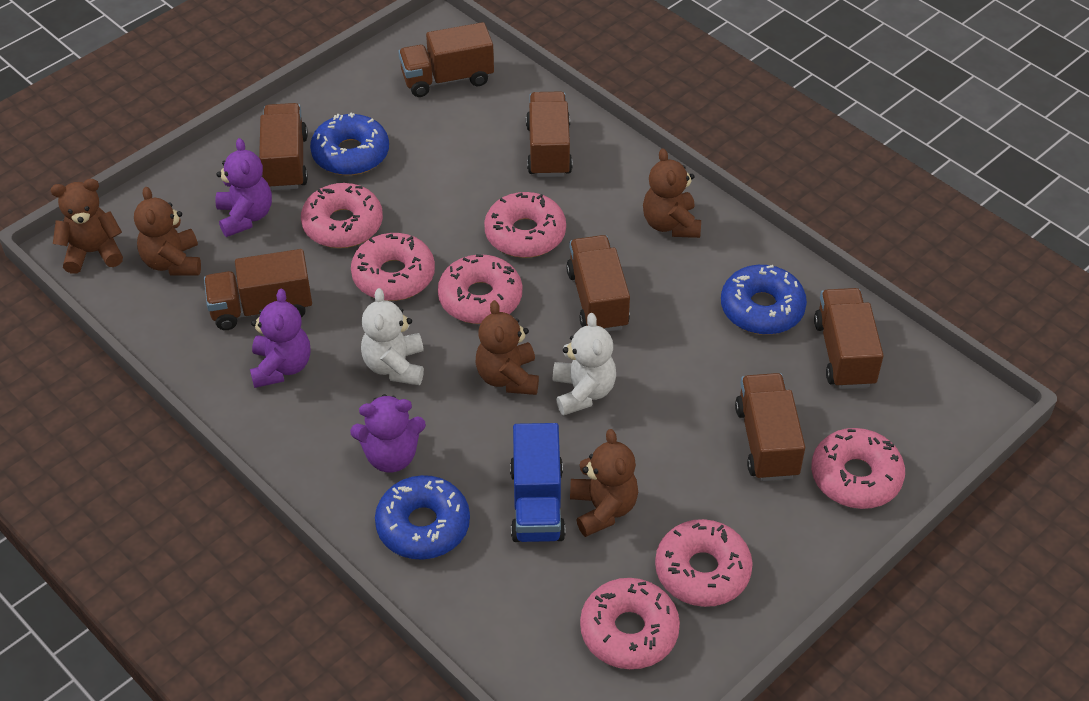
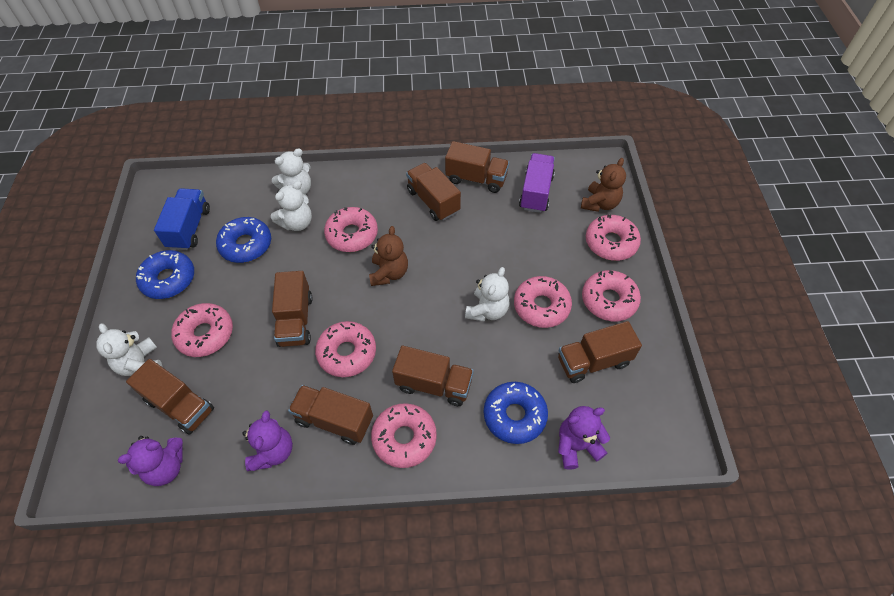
brown teddy bear: [51,179,123,274] [134,187,201,275] [476,300,539,395] [570,429,638,537] [643,148,701,238] = 5 -> [369,226,408,286] [581,158,626,212] = 2
purple truck: none = 0 -> [519,153,555,213] = 1
white teddy bear: [361,288,424,385] [553,313,616,416] = 2 -> [96,323,162,376] [271,181,312,231] [272,148,311,195] [465,267,510,322] = 4

